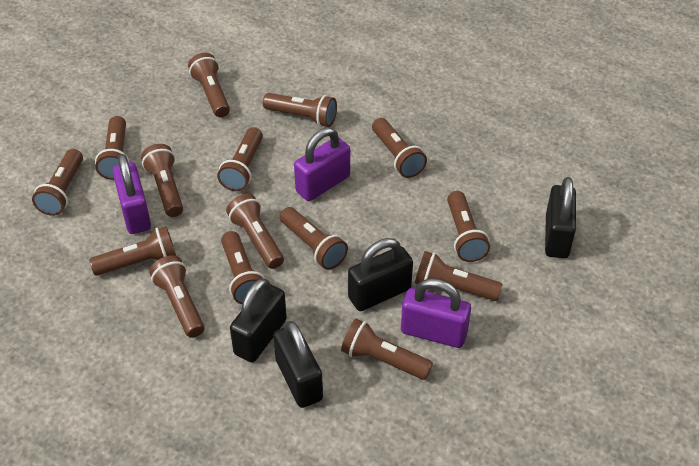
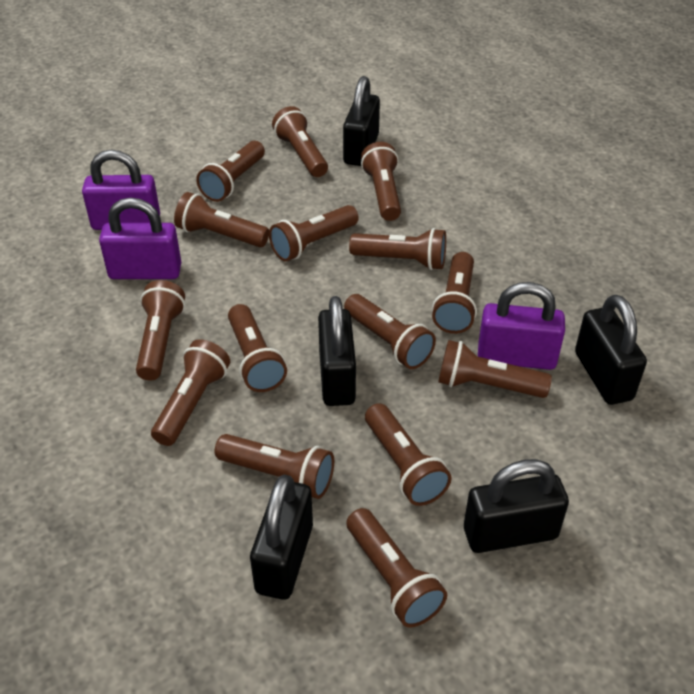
black padlock: [230,278,287,362] [273,321,323,408] [348,238,413,311] [545,177,576,258] = 4 -> [250,475,313,600] [318,296,356,406] [343,76,380,166] [464,459,569,553] [575,295,647,405] = 5

